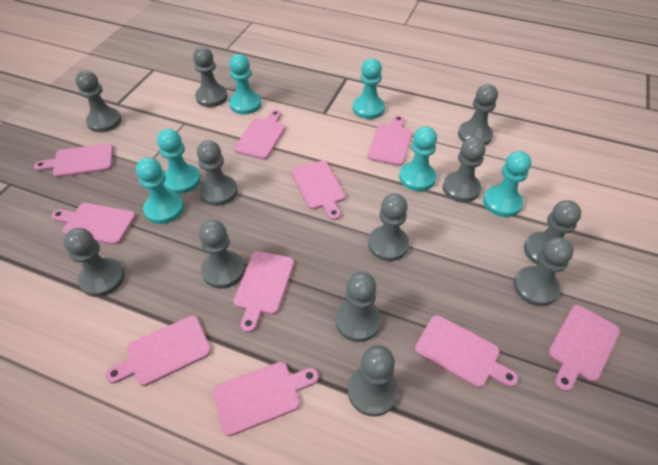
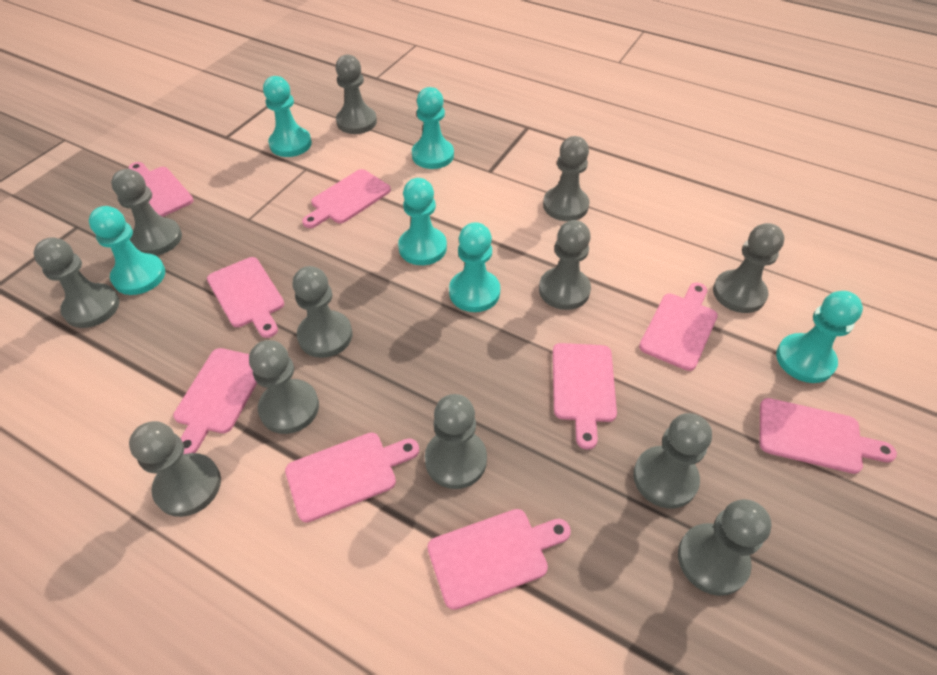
pink cutting board: [34,143,113,177] [51,203,136,245] [105,316,211,386] [213,362,319,436] [233,251,294,333] [234,110,285,159] [292,161,345,220] [367,115,412,166] [415,315,518,388] [548,305,620,392] = 10 -> [129,162,194,217] [173,348,257,454] [207,257,284,338] [285,433,419,523] [302,169,391,228] [427,509,571,610] [553,343,617,450] [639,283,718,371] [760,398,897,474] = 9

